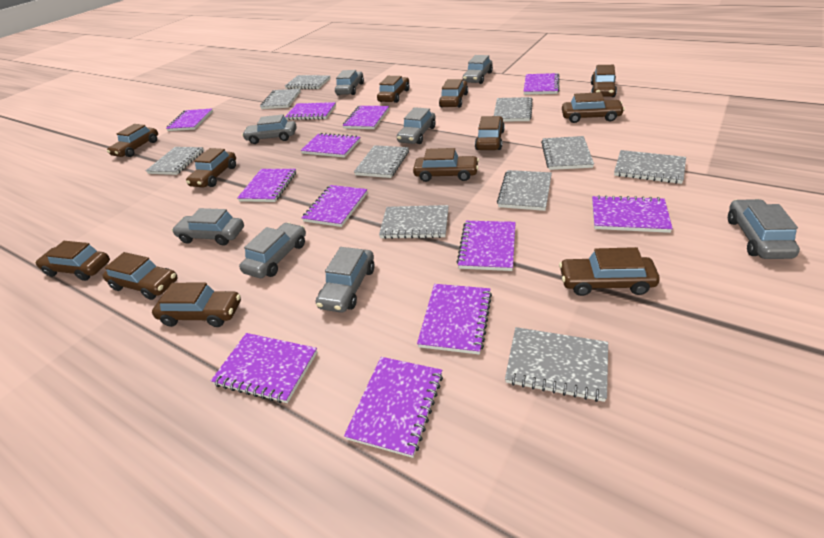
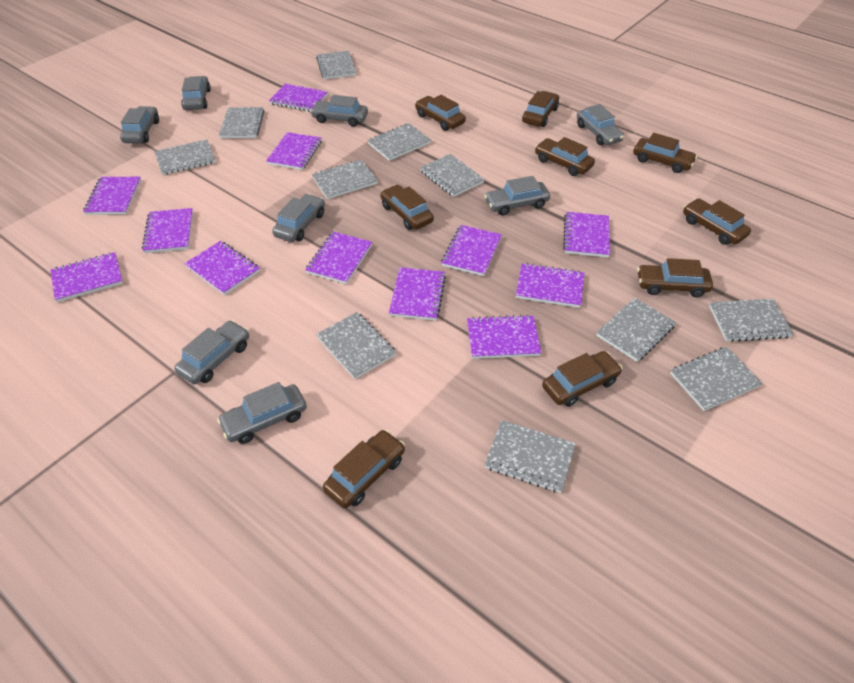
brown car: [35,241,110,281] [102,252,178,300] [107,124,158,157] [152,283,241,327] [186,148,236,188] [377,76,410,103] [413,148,479,182] [439,79,468,108] [475,116,505,150] [559,247,660,296] [562,92,625,123] [591,65,617,97] = 12 -> [323,430,405,508] [380,185,434,230] [415,95,466,131] [522,91,559,127] [535,137,595,176] [542,351,622,407] [633,133,697,173] [637,258,713,298] [683,198,751,245] = 9
grey notebook: [146,147,204,175] [260,88,301,109] [285,75,331,89] [354,145,409,178] [379,205,449,239] [494,97,533,122] [497,170,552,211] [505,327,608,402] [541,136,594,170] [614,150,686,184] = 10 -> [155,139,216,175] [219,107,264,138] [312,160,378,199] [316,51,357,79] [316,312,396,379] [368,123,431,161] [420,154,485,197] [484,420,576,493] [596,298,676,362] [670,347,763,411] [709,299,793,342] = 11

